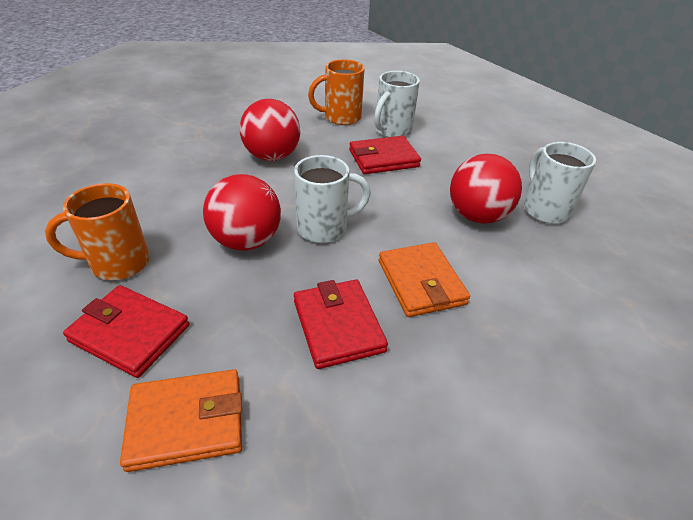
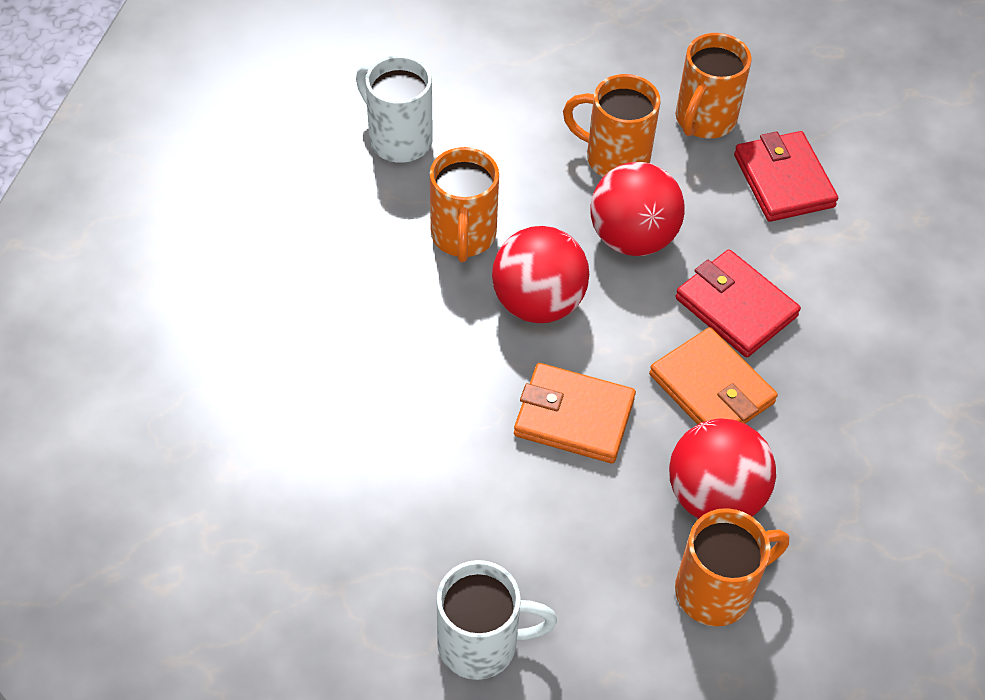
orange mug: [45,183,150,280] [308,59,365,125] = 2 -> [430,147,499,262] [563,74,660,177] [675,508,789,626] [676,33,752,138] = 4
red wallet: [63,285,189,378] [294,280,388,369] [349,136,421,174] = 3 -> [675,249,801,357] [734,131,838,222] = 2
white mug: [294,155,371,243] [374,71,420,137] [524,142,596,224] = 3 -> [356,55,433,163] [437,560,557,680] = 2

